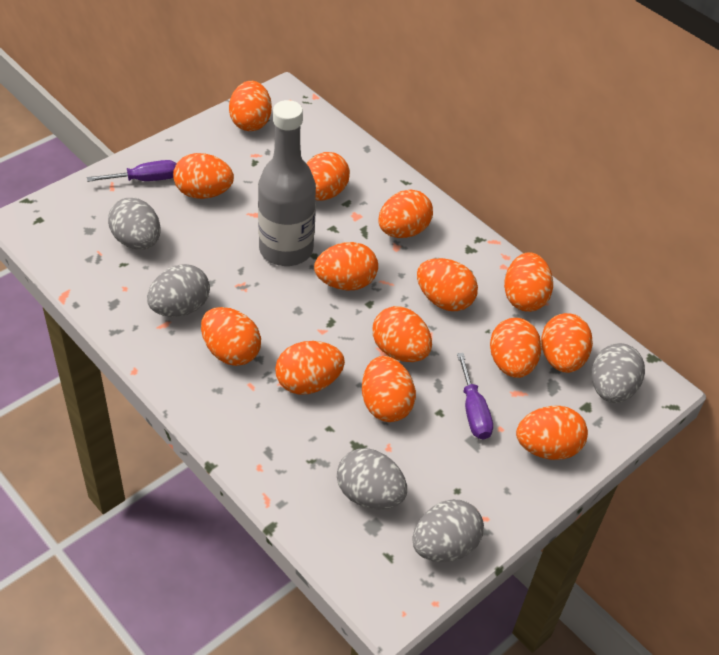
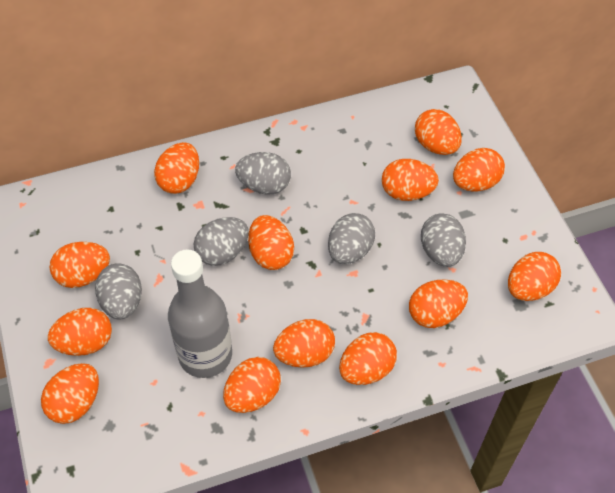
orange egg: [173,153,234,199] [201,307,261,366] [229,81,272,131] [275,341,345,395] [306,152,350,201] [314,242,378,291] [362,356,416,422] [372,306,432,362] [378,190,433,238] [417,258,478,311] [490,318,542,378] [504,252,553,312] [516,406,588,460] [541,313,593,373] = 14 -> [41,363,99,424] [48,308,112,356] [50,242,110,288] [154,142,199,194] [223,357,281,413] [248,215,294,270] [273,319,335,368] [339,332,397,385] [382,159,439,201] [409,279,468,328] [415,109,462,155] [453,148,505,191] [508,252,561,301] = 13
purple screwdriver: [87,160,177,182] [457,353,493,440] = 2 -> none = 0

